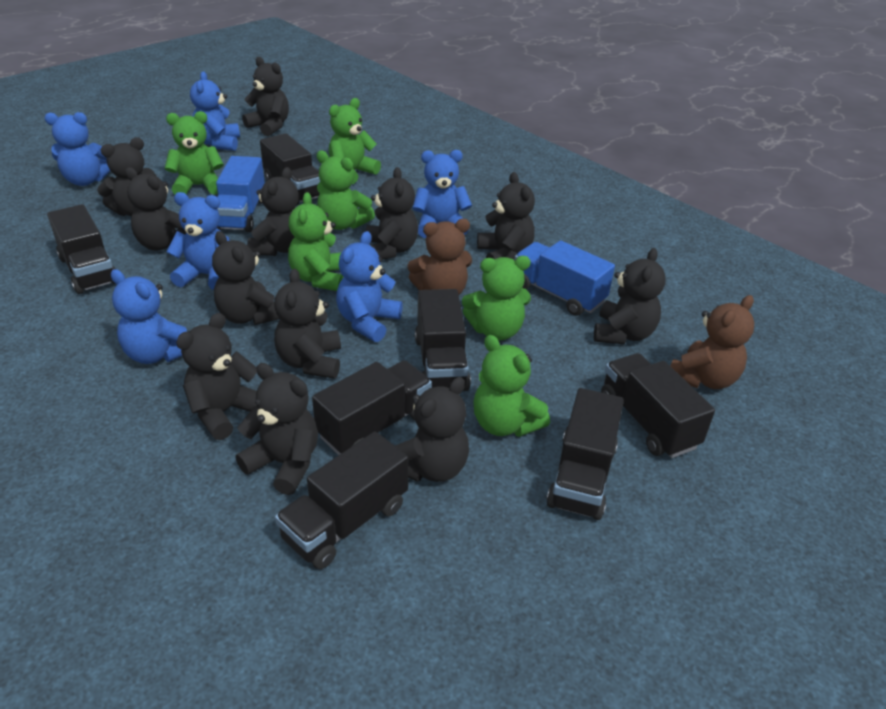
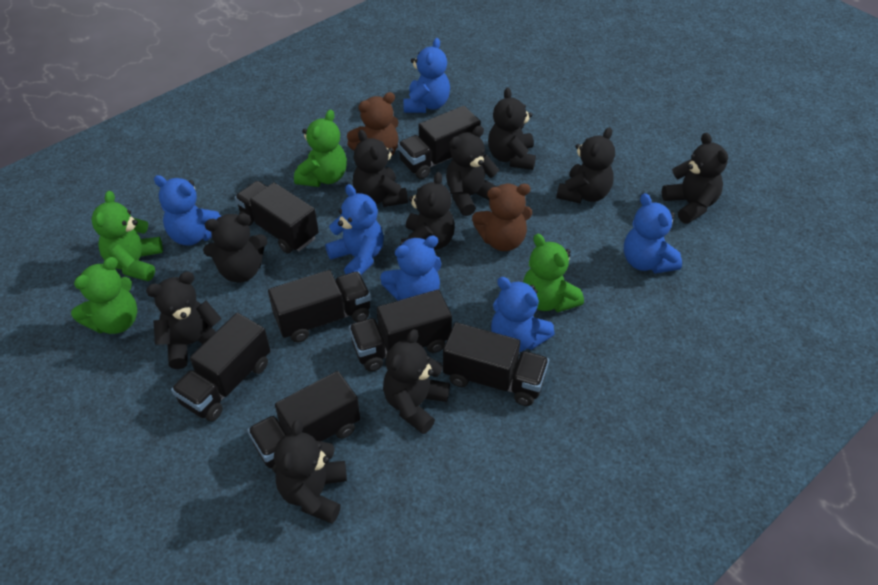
black teddy bear: [97,137,157,216] [125,167,186,250] [176,313,257,440] [212,231,280,325] [236,363,318,495] [242,57,289,136] [247,167,299,256] [274,269,341,379] [365,167,418,260] [395,377,469,482] [477,172,535,260] [594,248,665,345] = 12 -> [146,272,222,369] [203,213,267,283] [274,419,347,524] [353,130,408,207] [383,329,450,434] [401,172,455,250] [446,126,499,216] [488,88,536,170] [556,127,615,203] [662,132,728,224] = 10
blue truck: [216,156,265,232] [514,240,615,316] = 2 -> none = 0
green teddy bear: [165,111,224,195] [288,192,344,291] [317,151,375,230] [329,98,381,184] [462,256,531,341] [473,335,550,437] = 6 -> [71,257,137,334] [91,191,163,281] [294,110,347,187] [523,234,584,312] = 4

